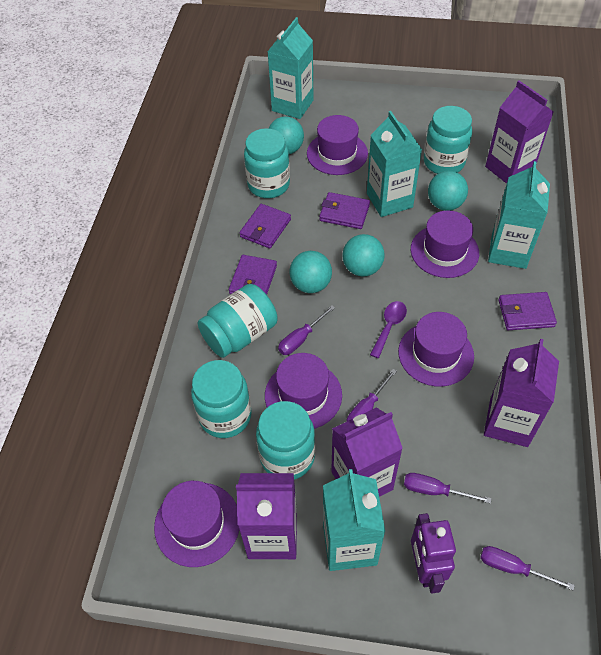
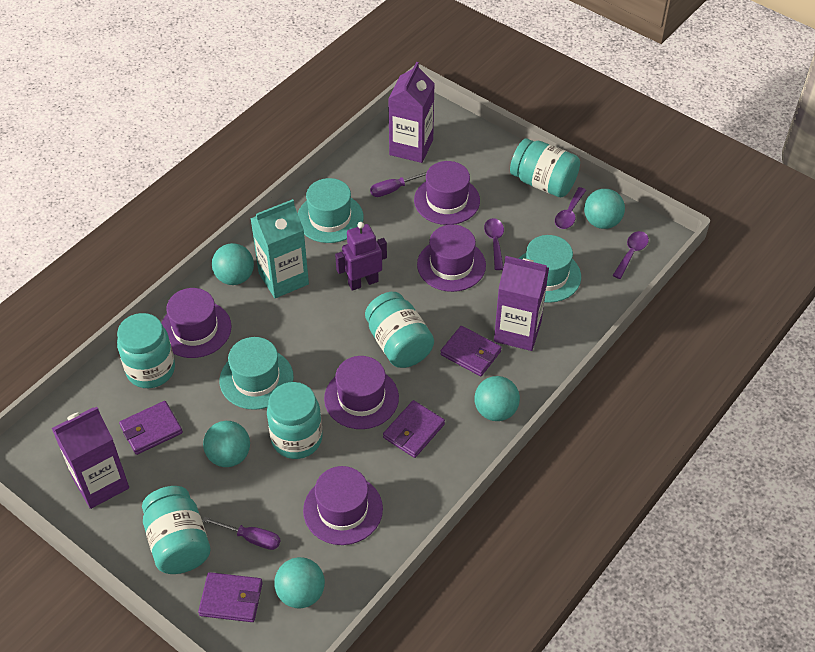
purple carton: [236,473,297,559] [331,407,403,497] [484,339,559,447] [485,81,553,184] = 4 -> [52,407,129,509] [388,62,435,163] [494,256,549,351] = 3
purple screwdriver: [278,305,335,355] [346,369,397,422] [404,473,492,504] [480,546,575,591] = 4 -> [202,517,280,550] [370,172,427,197] = 2
purple spoon: [370,301,407,358] = 1 -> [484,218,504,270] [555,187,586,229] [612,231,649,279] = 3
turquoise ball: [268,116,304,154] [289,251,332,293] [342,234,385,277] [428,171,468,211] = 4 -> [203,421,250,467] [212,243,254,285] [274,557,325,609] [474,376,520,421] [584,189,625,229] = 5
turquoise carton: [268,17,314,119] [323,469,385,571] [367,111,422,217] [488,161,550,269] = 4 -> [250,199,309,298] = 1
turquoise hat: none = 0 -> [220,337,294,410] [298,178,364,243] [518,235,581,303] = 3

